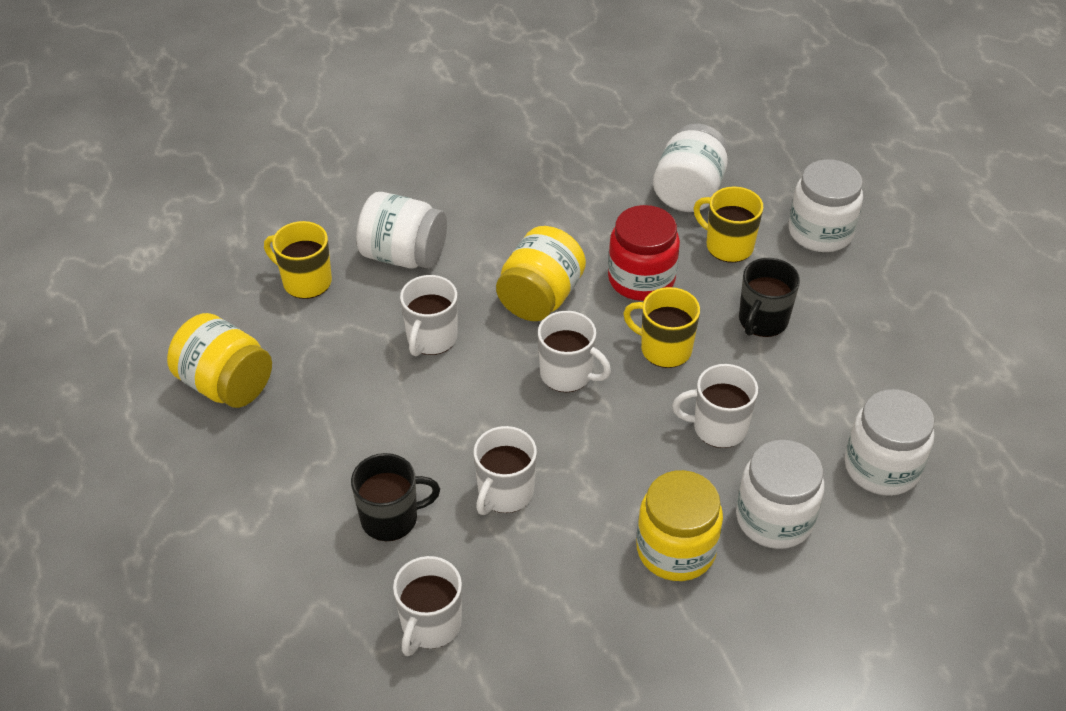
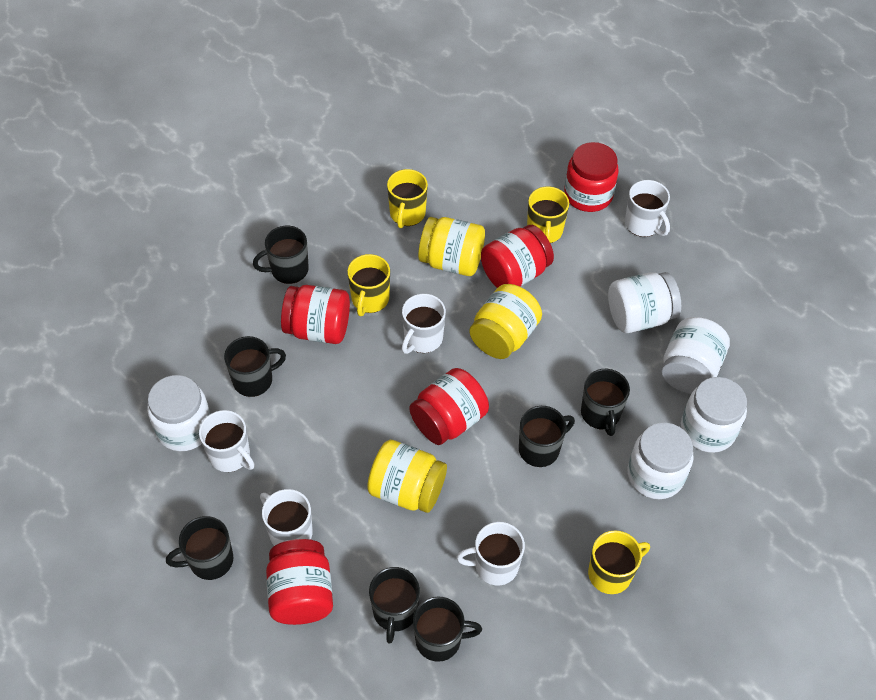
black mug: [351,453,440,541] [739,258,800,337] = 2 -> [166,516,233,580] [224,336,286,397] [253,226,309,284] [369,567,420,644] [413,597,482,662] [519,406,575,467] [581,369,630,436] = 7
red jar: [608,205,680,301] = 1 -> [266,539,333,625] [281,285,350,344] [409,368,489,445] [481,225,554,288] [564,142,619,212] = 5
yellow mug: [264,221,332,299] [623,287,700,368] [693,186,764,263] = 3 -> [347,254,390,316] [387,169,428,228] [527,186,569,243] [588,531,650,594] = 4

